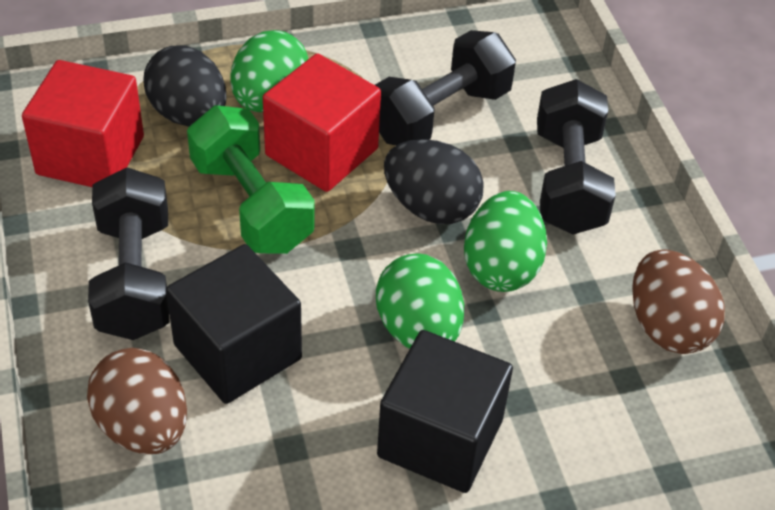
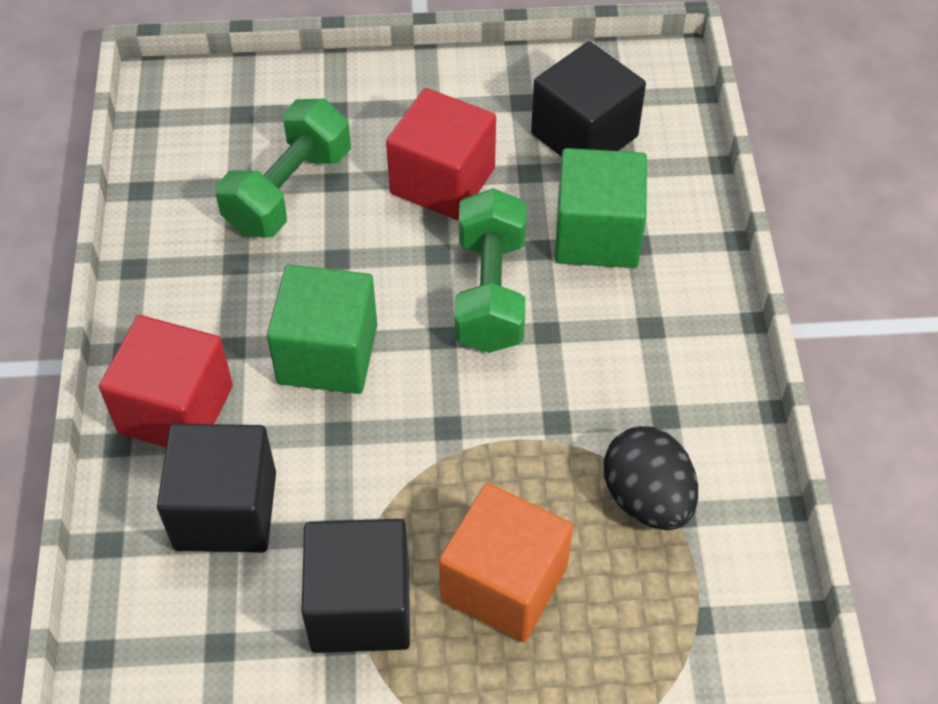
black cube: [166,244,302,404] [377,330,513,493] = 2 -> [157,424,276,553] [301,519,410,653] [531,41,646,157] = 3
black dumbbell: [88,167,169,340] [375,30,516,146] [537,79,616,235] = 3 -> none = 0
black egg: [143,46,226,127] [384,139,484,224] = 2 -> [604,426,698,530] = 1
brown egg: [87,348,187,454] [632,249,725,354] = 2 -> none = 0
green cube: none = 0 -> [267,265,377,394] [555,148,647,268] = 2
green dumbbell: [187,105,315,254] = 1 -> [215,98,351,238] [454,188,526,353] = 2
green egg: [230,30,308,112] [376,253,464,349] [464,191,547,292] = 3 -> none = 0
orange cube: none = 0 -> [439,483,573,642] = 1

